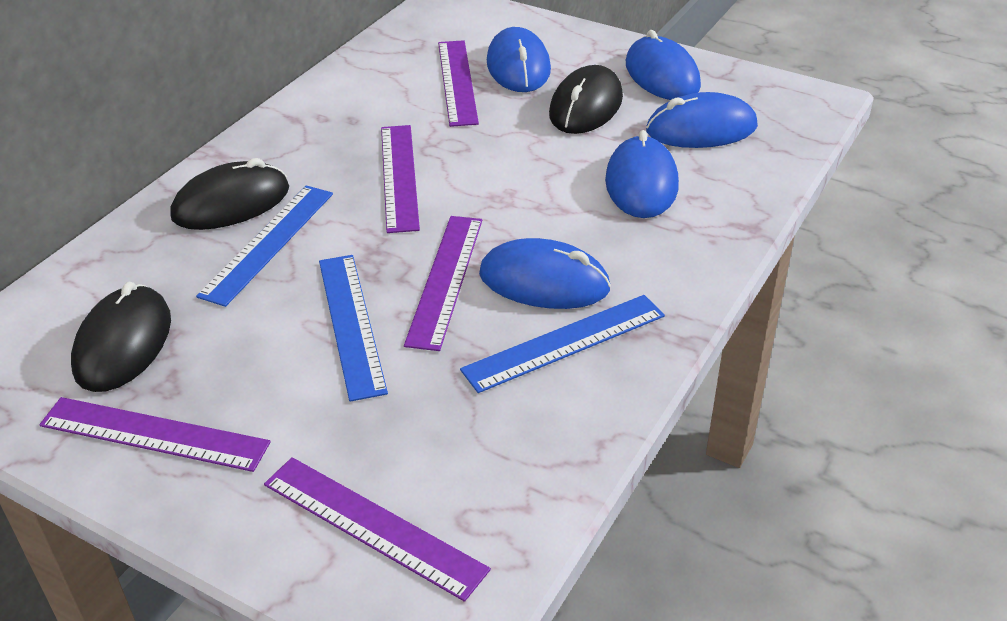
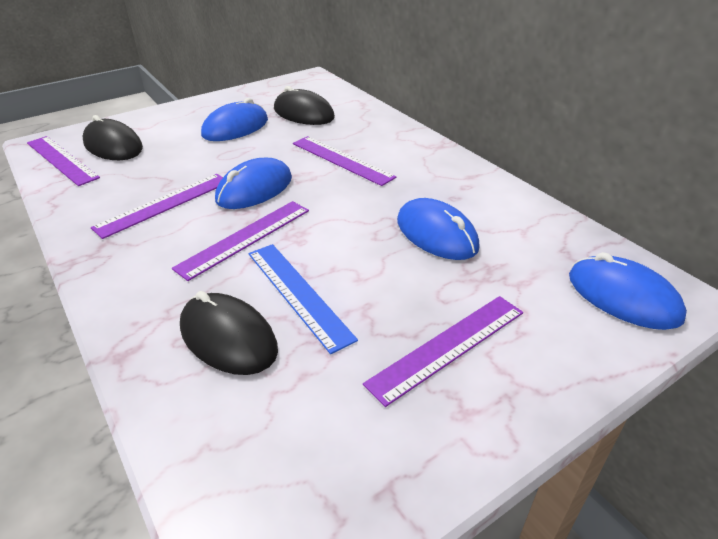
blue mouse: [479,238,611,309] [487,27,551,92] [605,130,679,218] [626,30,701,100] [646,92,758,148] = 5 -> [201,98,268,141] [215,158,292,209] [397,198,480,260] [569,252,687,330] = 4
blue ruler: [196,185,333,307] [319,255,388,402] [460,295,665,393] = 3 -> [248,244,358,354] = 1

